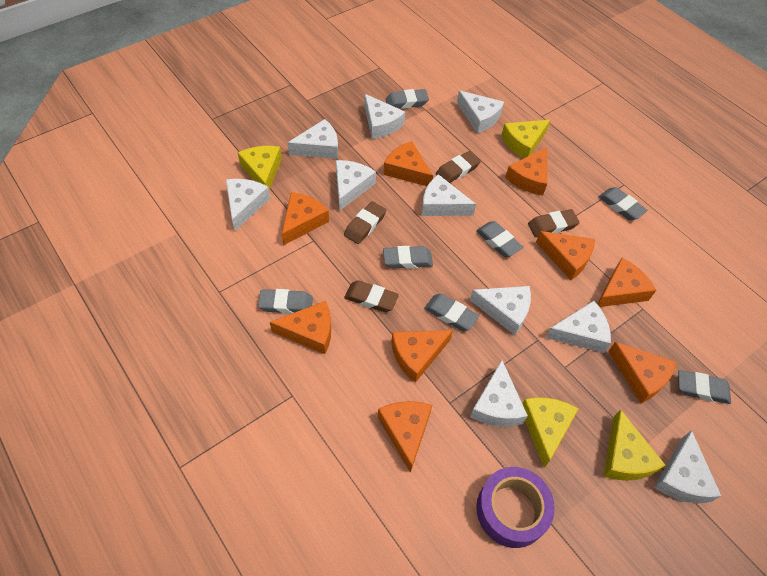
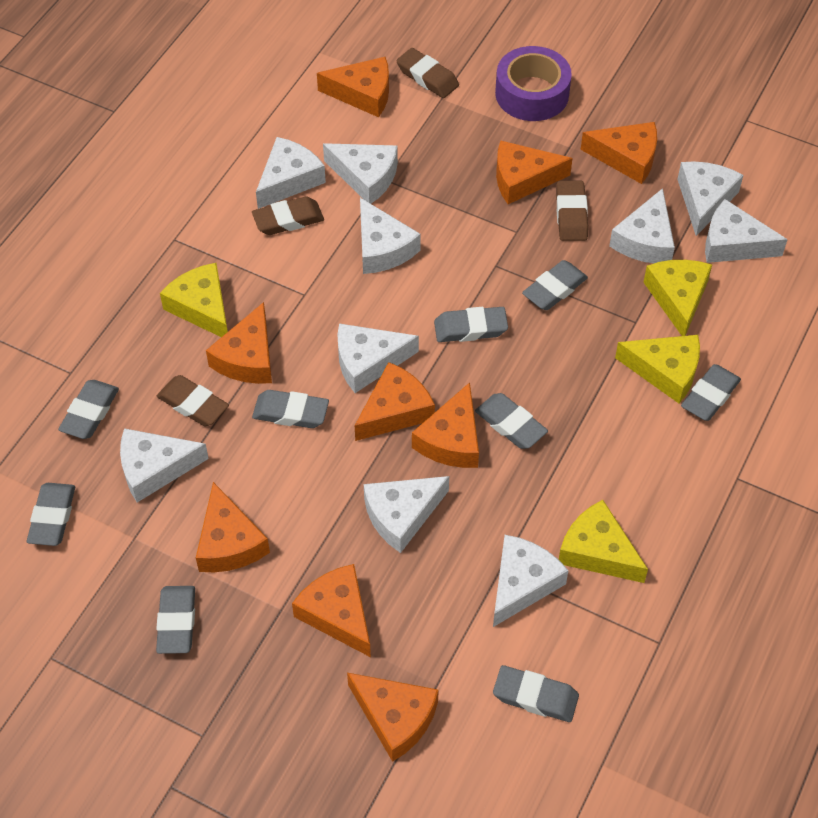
grey eraser: [258,289,313,314] [383,246,433,269] [386,89,429,109] [424,294,479,331] [476,221,523,257] [599,187,648,220] [678,370,731,404] = 7 -> [27,483,75,546] [58,380,119,439] [156,586,195,654] [252,390,329,428] [434,307,508,342] [475,393,548,449] [493,665,579,722] [522,260,588,310] [681,364,741,421] = 9

